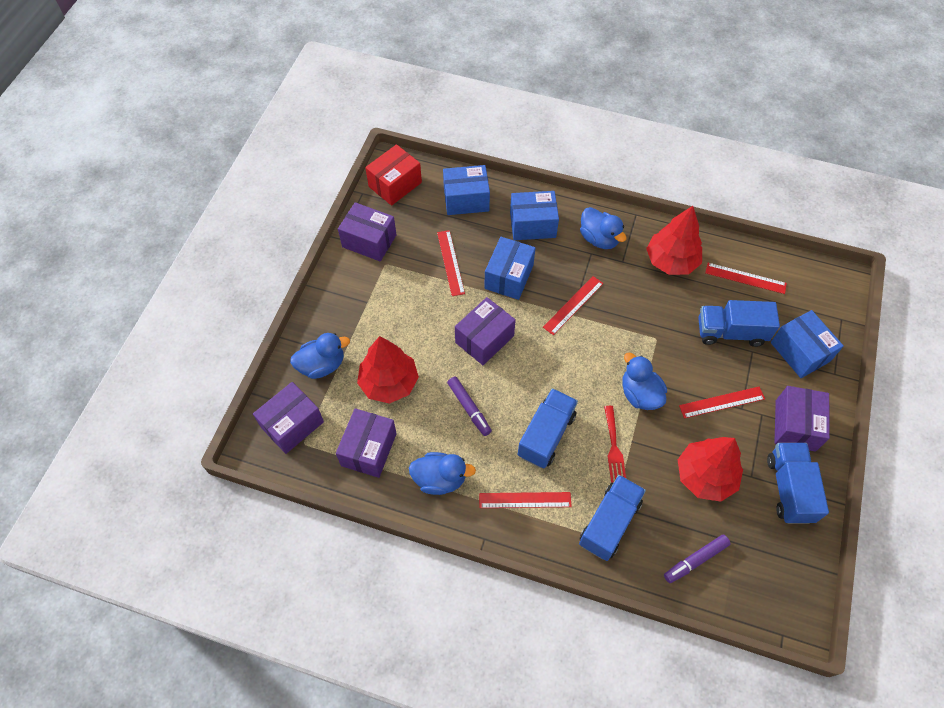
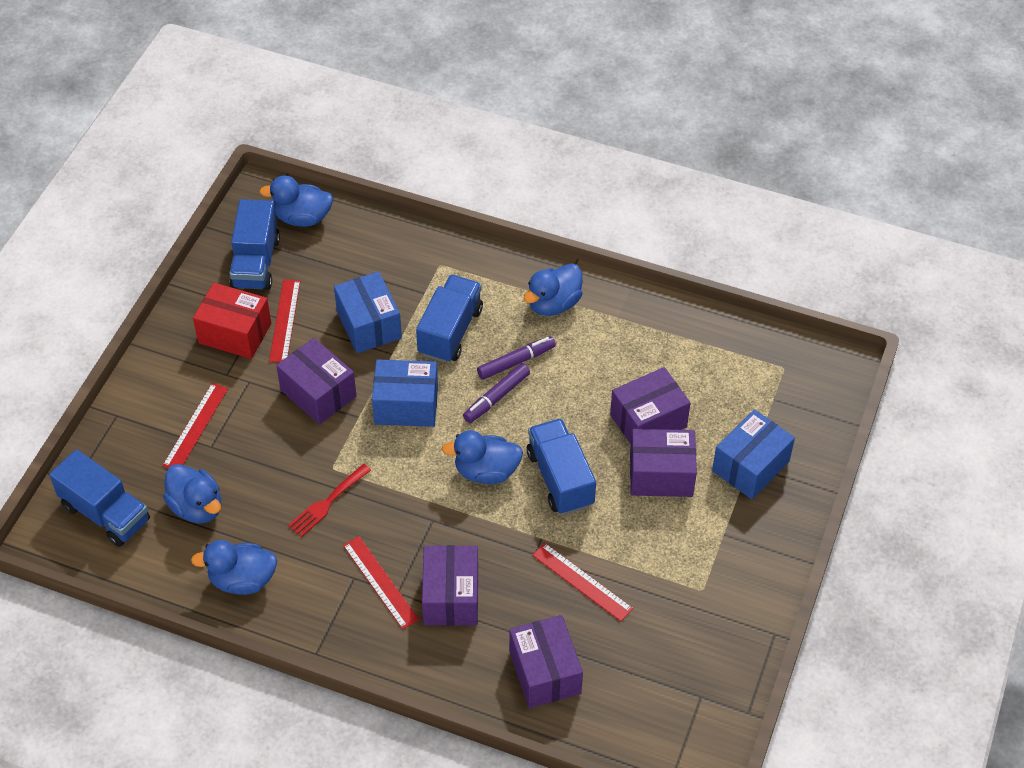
blue box: [443,165,490,215] [484,237,536,300] [510,191,559,240] [771,310,844,378] = 4 -> [334,271,402,353] [372,359,438,427] [712,409,795,499] = 3
blue duck: [290,333,350,379] [409,452,476,495] [580,207,627,249] [622,352,667,410] = 4 -> [163,464,221,524] [191,540,278,595] [259,175,333,227] [442,430,523,484] [524,263,583,316] = 5
red ruler: [437,230,465,296] [479,492,572,508] [543,276,604,335] [679,387,765,418] [705,263,787,294] = 5 -> [162,383,228,468] [269,280,300,362] [343,536,419,629] [532,543,633,621] = 4
red tree: [357,336,419,404] [646,206,702,275] [678,437,743,502] = 3 -> none = 0

